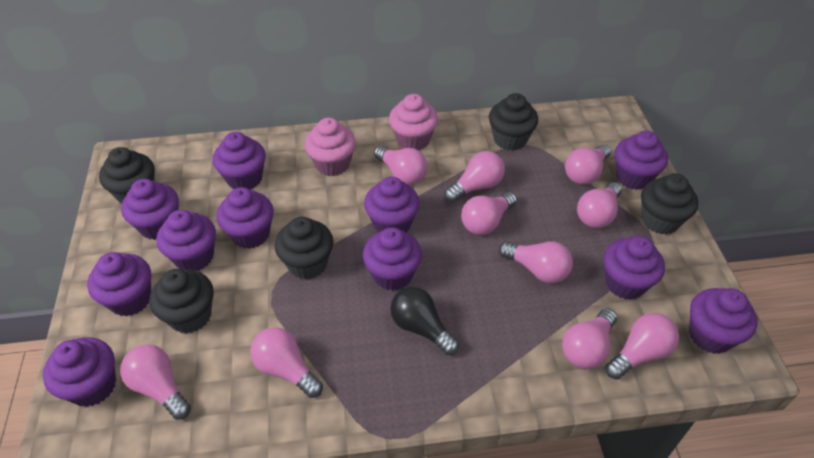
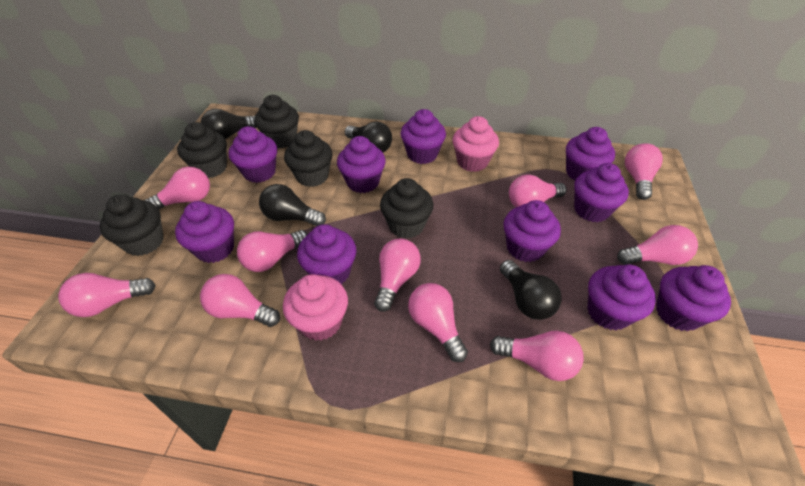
black light bulb: [390,287,459,355] = 1 -> [201,109,257,139] [259,184,326,226] [345,121,392,152] [500,260,562,320] = 4
purple cupcake: [43,337,116,407] [87,252,151,316] [121,179,179,240] [156,210,216,271] [213,132,266,190] [217,187,274,249] [363,227,422,291] [364,177,420,233] [604,236,665,300] [615,131,668,190] [689,288,757,354] = 11 -> [175,201,234,263] [229,126,277,183] [297,224,356,284] [337,136,386,193] [401,109,446,164] [504,200,561,262] [566,127,615,181] [574,163,629,222] [587,264,656,330] [656,265,731,331] = 10

